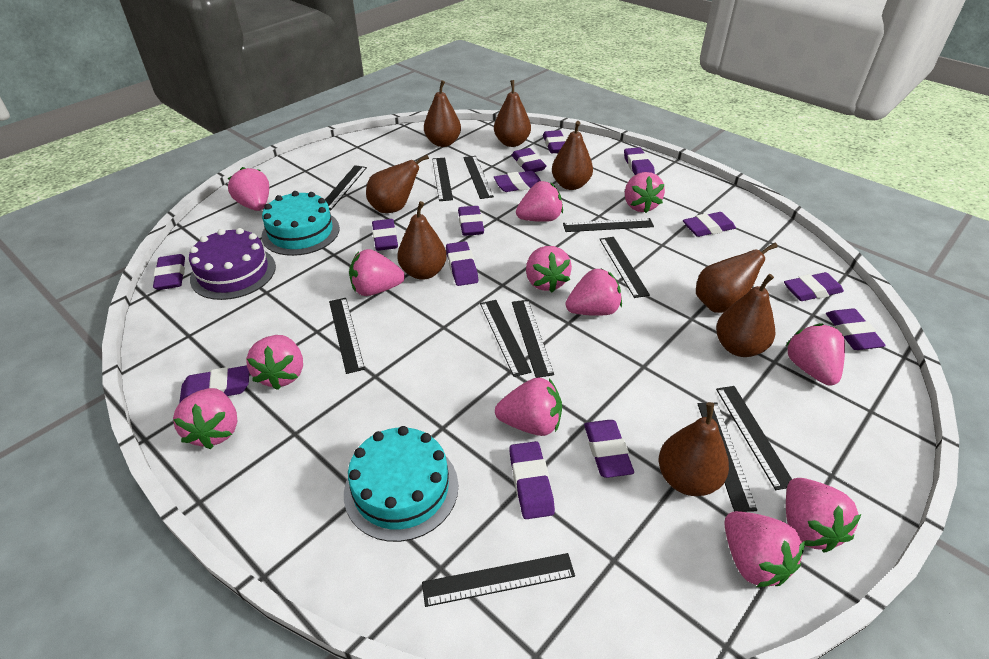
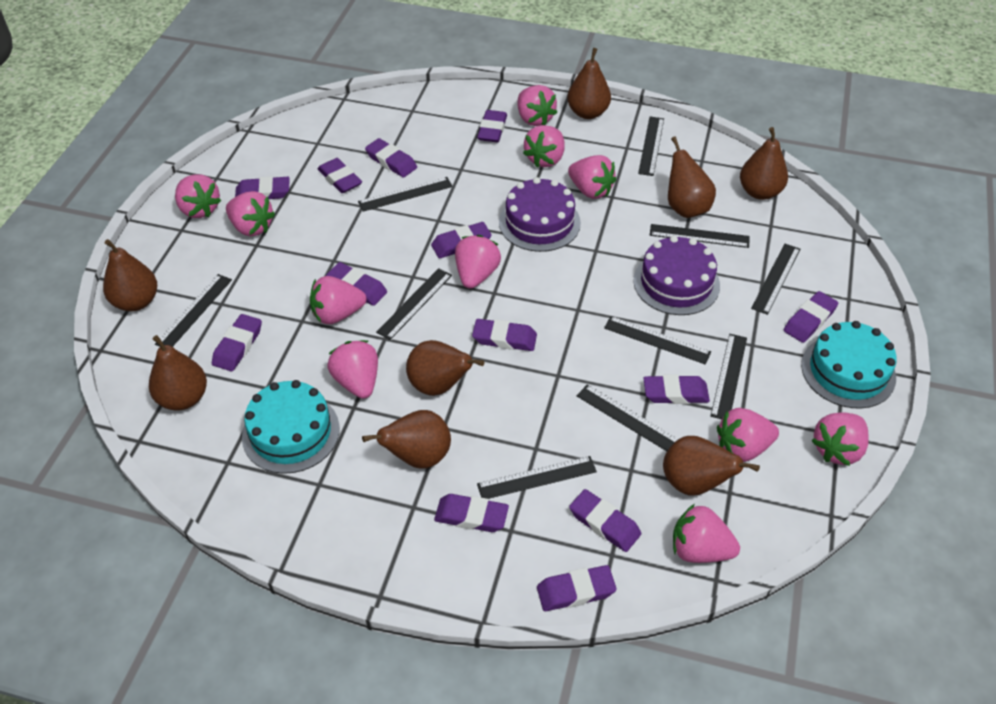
black ruler: [325,165,367,210] [329,298,365,374] [422,553,575,607] [432,158,453,201] [463,156,494,199] [480,300,532,377] [512,300,554,378] [563,218,654,232] [599,237,650,298] [697,403,757,512] [716,386,792,490] = 11 -> [155,274,232,347] [358,177,453,212] [376,268,452,340] [477,456,597,499] [577,384,679,451] [604,316,711,364] [638,117,664,176] [650,224,750,248] [711,334,747,419] [751,244,800,315] = 10
pink strawberry: [173,388,237,449] [228,167,269,211] [246,335,303,390] [349,249,405,296] [495,377,562,436] [516,181,563,222] [526,246,572,292] [566,269,622,316] [625,172,665,213] [724,511,805,587] [786,323,845,386] [786,478,861,553] = 12 -> [175,174,221,218] [226,191,275,236] [310,276,366,324] [328,340,378,399] [455,235,501,289] [518,85,557,126] [523,125,565,167] [568,155,617,199] [673,504,740,563] [717,408,779,462] [811,412,869,466] = 11
purple cake: [189,228,276,300] = 1 -> [499,177,581,252] [633,236,720,315] = 2
purple eraser: [153,254,185,290] [179,365,249,403] [372,219,398,251] [446,241,478,286] [458,206,484,236] [494,171,541,192] [509,441,555,519] [512,148,547,172] [543,130,567,153] [584,420,634,478] [624,147,655,175] [683,212,736,237] [784,272,844,301] [826,309,886,350] = 14 -> [212,314,262,371] [235,176,290,199] [317,158,362,193] [326,262,387,306] [365,138,417,178] [431,222,492,258] [434,494,509,532] [472,319,537,351] [477,110,507,142] [537,565,616,611] [569,489,641,552] [643,375,710,404] [784,291,838,343] = 13

